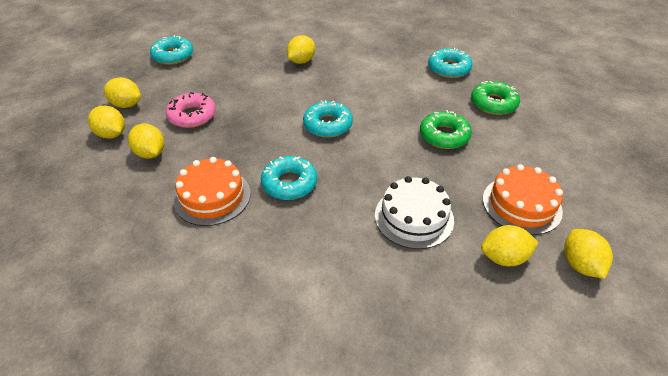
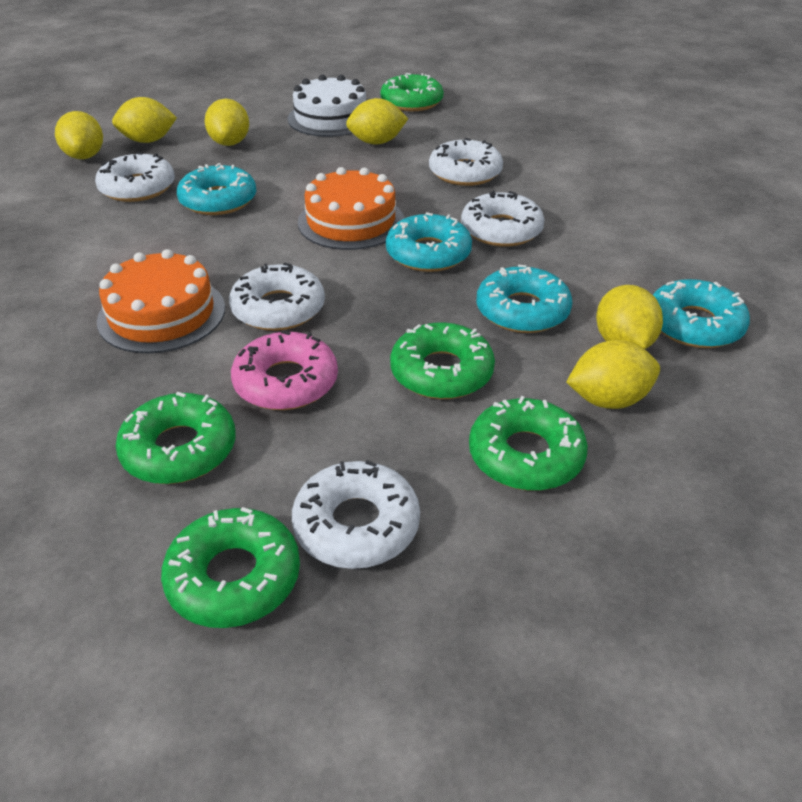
green donut: [420,110,472,149] [471,81,520,115] = 2 -> [115,392,236,484] [161,507,300,628] [380,73,444,111] [390,322,495,399] [469,396,588,491] = 5
white donut: none = 0 -> [95,152,175,202] [229,262,325,331] [292,460,420,569] [429,138,503,186] [461,191,545,247] = 5

